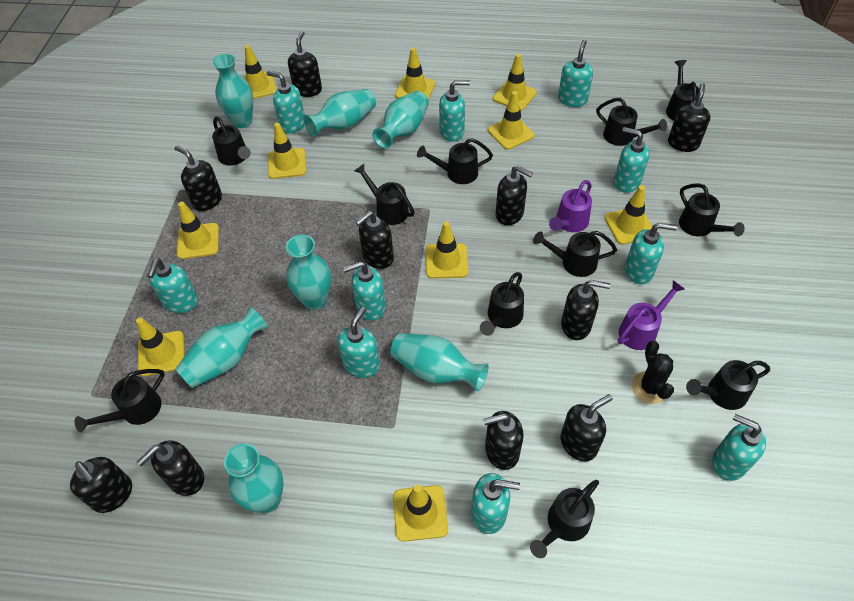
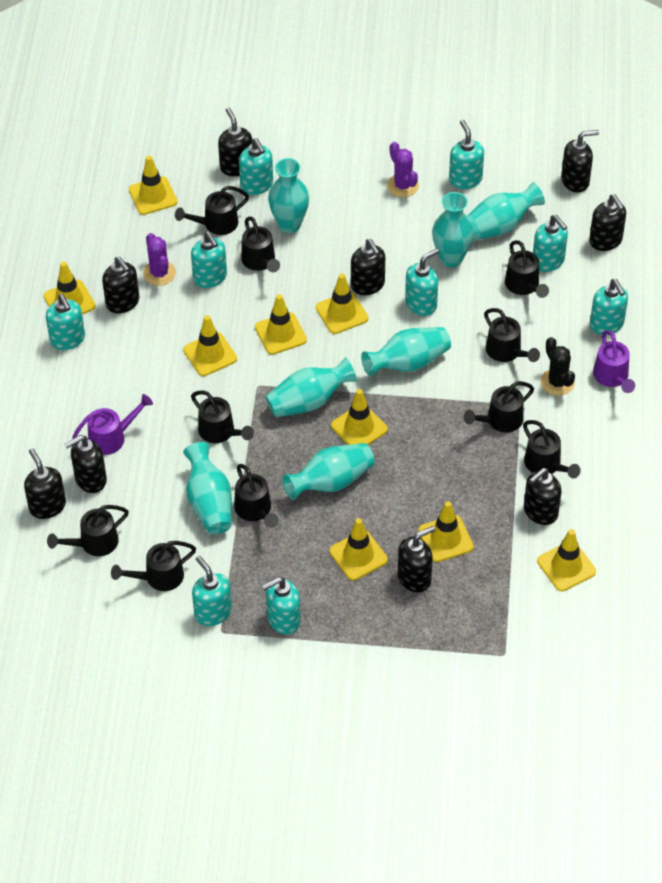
black soap dispenser: [70,457,132,513] [137,441,204,496] [174,146,222,211] [288,31,322,97] [356,211,394,269] [483,411,523,470] [496,165,533,225] [561,280,610,340] [561,394,613,461] [668,83,710,152] = 10 -> [24,448,66,519] [65,435,107,493] [102,256,139,313] [218,108,252,176] [351,239,385,295] [398,526,436,593] [524,468,562,525] [561,130,599,193] [589,194,626,251] = 9
black watering can: [75,369,164,432] [212,116,251,166] [355,164,415,225] [417,138,493,184] [480,272,524,336] [530,480,599,558] [533,231,617,277] [596,98,667,146] [666,60,700,121] [679,183,745,237] [686,360,770,410] = 11 -> [47,505,129,556] [111,541,196,591] [175,186,249,235] [191,390,254,443] [234,464,278,528] [241,217,280,272] [463,381,534,433] [484,308,540,362] [505,240,549,298] [523,420,580,478] = 10
purple cactus: none = 0 -> [143,233,176,286] [387,142,419,197] = 2
turquoise soap dispenser: [147,258,198,313] [266,71,305,134] [338,306,380,378] [343,261,386,321] [439,80,470,142] [472,473,520,534] [558,40,593,107] [614,127,650,193] [625,223,677,284] [712,414,766,481] = 10 -> [46,294,85,350] [191,231,227,288] [192,556,232,626] [239,138,273,195] [262,577,301,635] [405,248,439,316] [449,120,484,189] [533,215,568,272] [590,279,628,335] = 9
yellow traffic cone: [136,317,185,377] [177,202,219,259] [243,45,277,99] [268,123,306,179] [393,485,448,542] [395,48,435,100] [426,222,468,279] [488,91,535,150] [493,54,537,111] [605,185,652,245] = 10 -> [44,262,95,314] [129,156,177,215] [183,315,237,376] [255,294,307,355] [316,274,368,334] [330,518,388,580] [331,389,388,445] [418,501,474,562] [537,529,596,591] = 9

